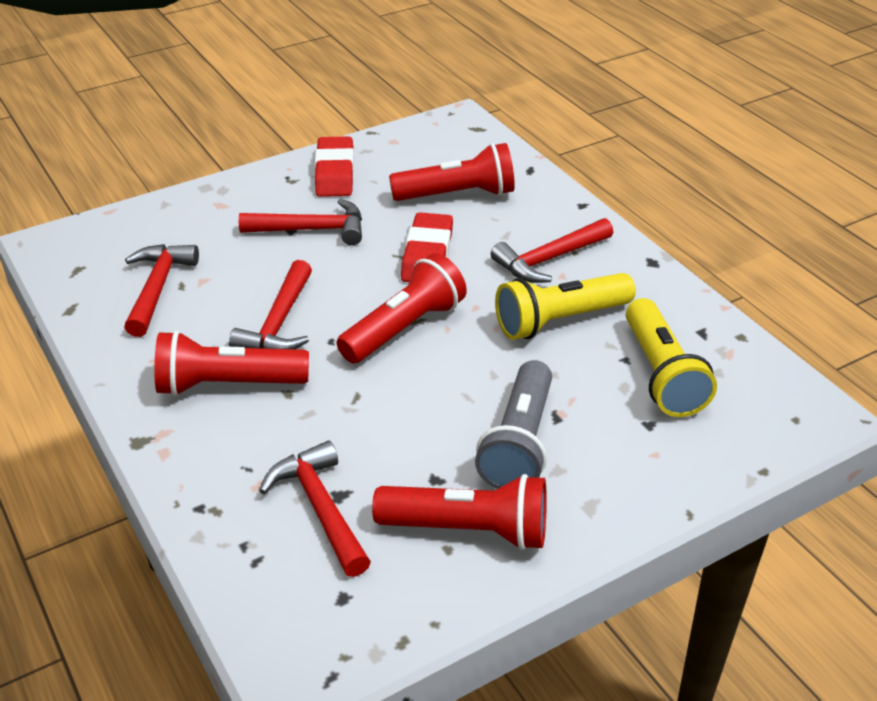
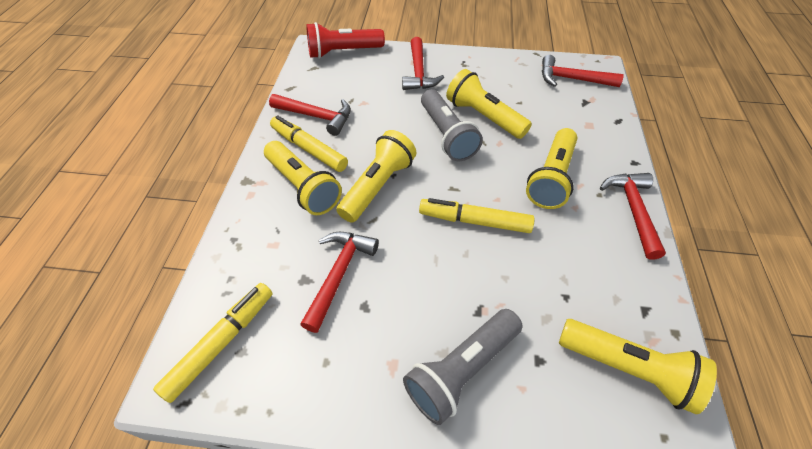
grey flashlight: [475,360,552,489] = 1 -> [403,309,522,425] [421,89,483,161] = 2
red eraser: [315,136,354,197] [401,212,453,282] = 2 -> none = 0
red flashlight: [154,330,309,396] [336,253,467,363] [372,474,547,550] [389,143,515,201] = 4 -> [306,22,385,59] = 1
yellow flashlight: [495,273,636,340] [626,298,717,417] = 2 -> [264,141,342,215] [336,130,416,222] [446,69,532,139] [526,128,577,209] [559,319,717,414] = 5
yellow marker: none = 0 -> [153,283,273,403] [270,115,348,172] [419,198,535,233] = 3

